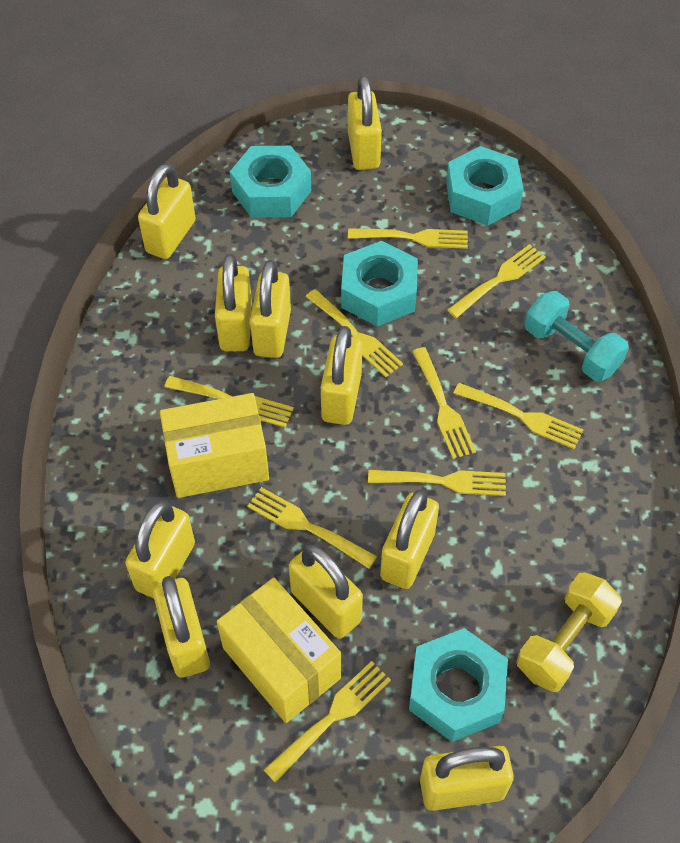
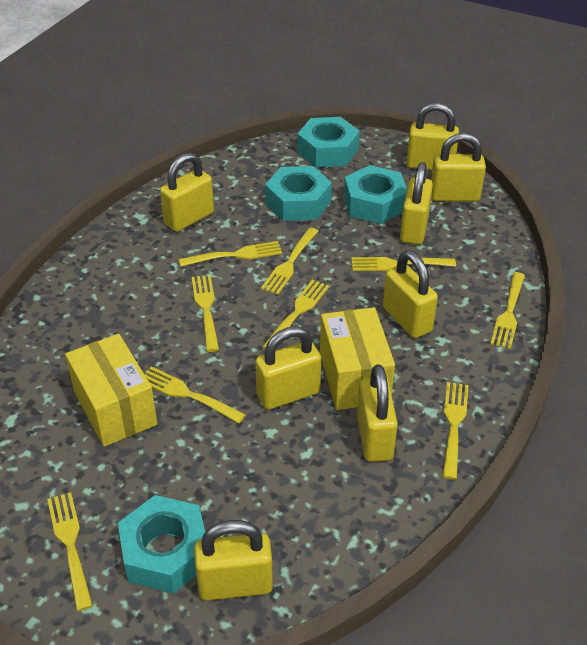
turquoise dumbbell: [525,291,629,382] = 1 -> none = 0
yellow dumbbell: [517,572,622,692] = 1 -> none = 0
yellow padlock: [125,500,195,598] [138,163,196,259] [153,576,210,678] [215,254,252,351] [250,260,291,358] [289,545,363,639] [321,326,362,425] [348,75,382,170] [380,489,439,589] [420,746,514,811] = 10 -> [160,153,214,232] [194,520,273,601] [255,326,321,410] [357,364,398,462] [383,250,438,338] [400,162,433,244] [406,103,459,170] [431,133,486,202] = 8

